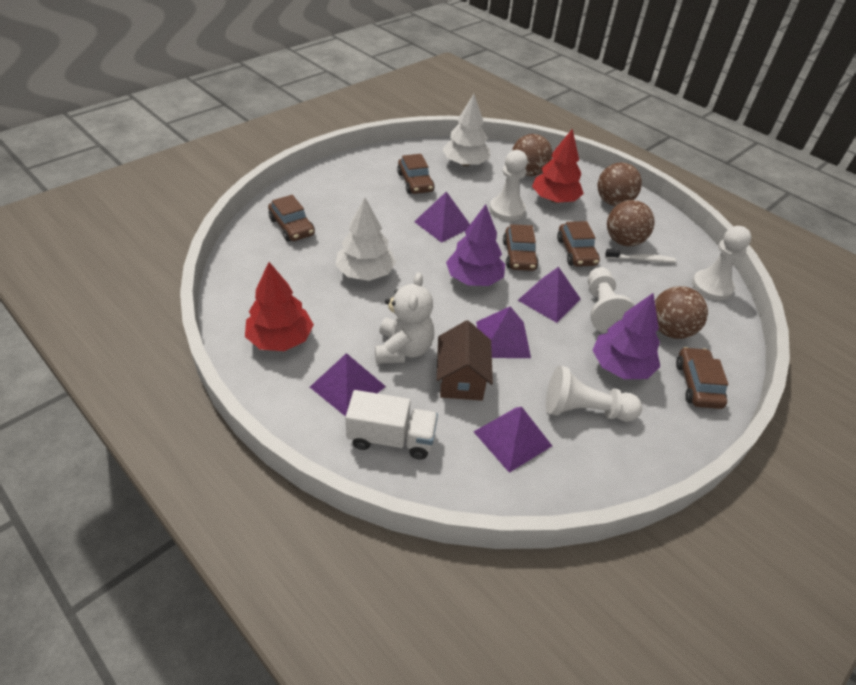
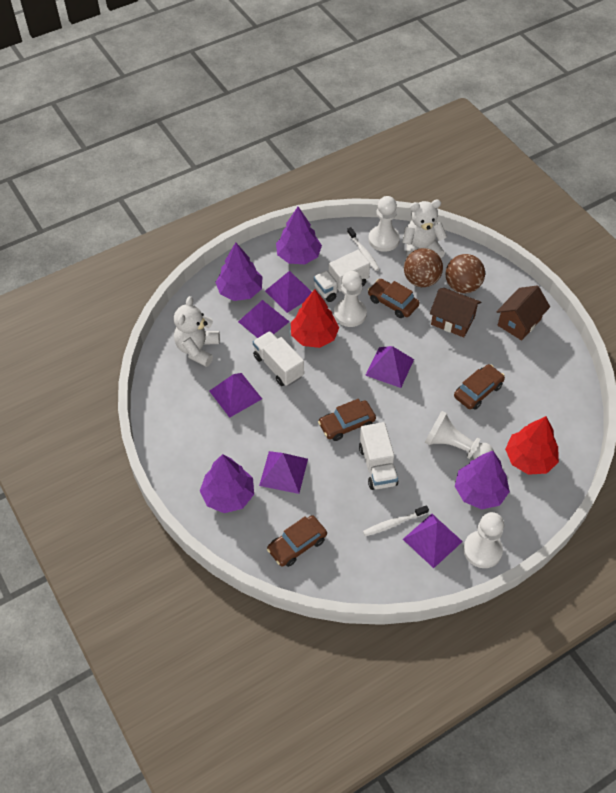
brown ball: [512,134,553,176] [598,162,642,206] [607,200,655,246] [655,286,708,339] = 4 -> [404,248,443,287] [446,254,485,293] = 2
brown car: [268,195,315,242] [397,154,435,194] [503,224,539,271] [557,221,600,267] [676,347,728,409] = 5 -> [267,515,327,567] [318,399,376,441] [368,279,420,318] [454,364,505,410] = 4
brown house: [437,320,493,400] = 1 -> [430,288,481,337] [496,285,550,340] = 2
purple pyramid: [310,353,386,417] [414,192,470,243] [474,407,552,473] [476,306,531,358] [518,267,581,323] = 5 -> [209,373,262,418] [238,300,289,338] [259,451,308,494] [265,271,312,313] [365,346,414,388] [403,514,463,568] = 6
purple tree: [446,204,505,286] [592,293,660,379] = 2 -> [200,454,254,513] [215,242,263,301] [276,207,322,264] [455,451,510,509] = 4
white teddy bear: [375,272,434,364] = 1 -> [174,296,220,367] [402,200,447,258] = 2
white toothbrush: [605,249,676,263] = 1 -> [347,227,379,271] [363,505,429,536] = 2
white tree: [335,198,396,281] [442,94,490,166] = 2 -> none = 0
white truck: [345,390,438,459] = 1 -> [253,331,304,386] [314,250,370,302] [359,422,398,490] = 3

